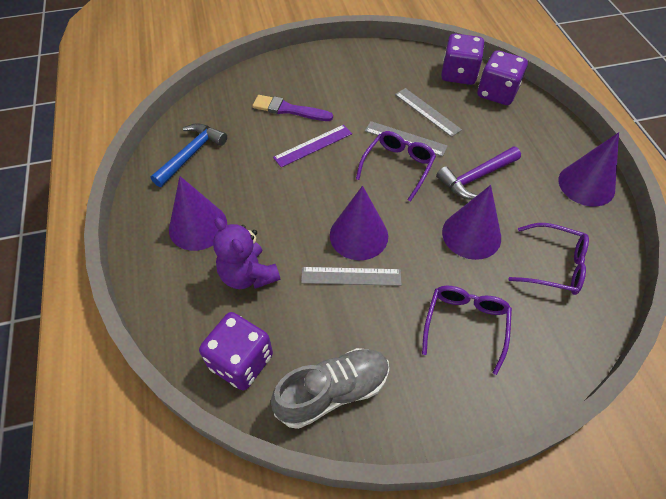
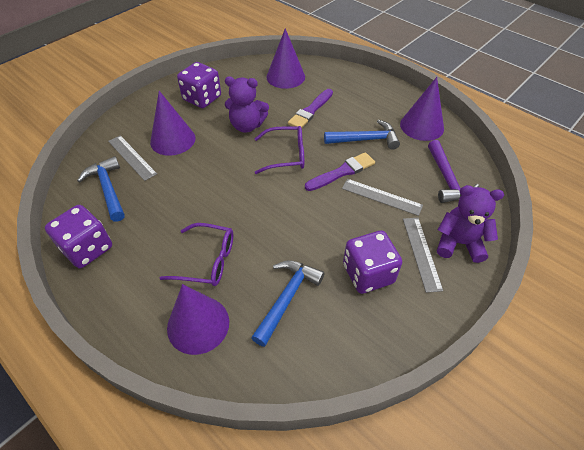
blue hammer: [150,123,227,187] = 1 -> [77,156,125,222] [251,260,324,347] [324,119,400,150] = 3
grey shoe: [271,348,389,429] = 1 -> none = 0
purple brush: [252,95,333,121] = 1 -> [288,89,333,128] [305,152,375,191] = 2
purple glasses: [356,131,436,202] [422,286,512,375] [508,223,589,295] = 3 -> [160,223,233,286] [254,126,304,174] = 2
purple ruler: [273,125,352,167] = 1 -> none = 0
purple teddy bear: [213,217,280,289] = 1 -> [225,76,269,132] [437,185,504,263] = 2

